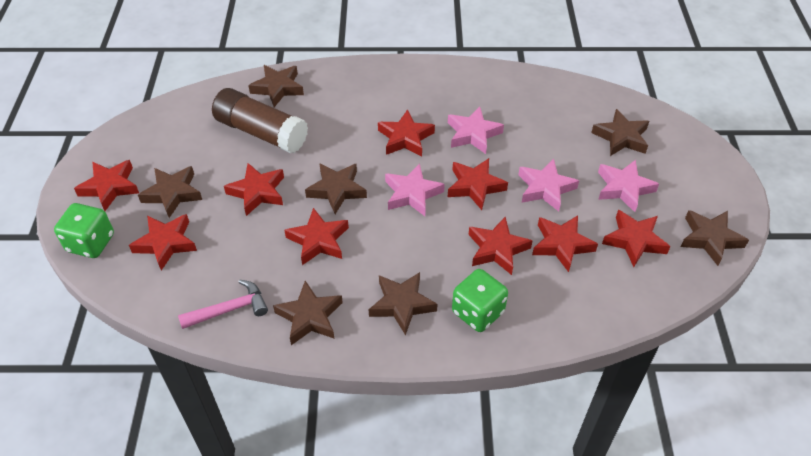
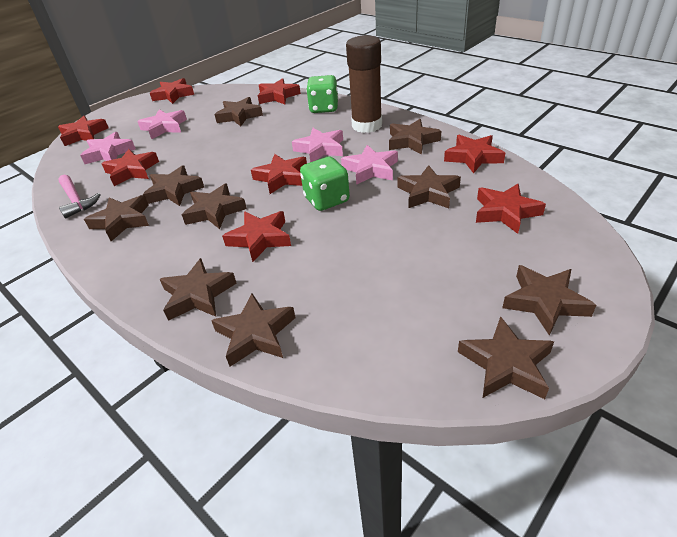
brown star: [138,166,202,218] [248,65,304,107] [273,281,343,345] [305,163,367,214] [369,272,437,335] [591,109,649,156] [681,210,749,266] = 7 -> [84,195,149,241] [143,165,204,206] [160,258,237,321] [182,184,247,229] [211,293,296,367] [214,97,263,126] [389,119,441,155] [398,165,461,208] [458,316,554,399] [502,265,596,336] = 10
red star: [74,160,139,211] [129,214,197,270] [224,163,284,216] [284,208,349,265] [378,109,435,156] [448,158,508,210] [468,217,533,275] [532,215,598,272] [602,210,671,267] = 9 -> [58,116,109,146] [101,149,159,186] [150,78,194,104] [222,211,291,262] [251,154,307,194] [258,78,301,104] [444,135,505,174] [476,184,546,234] = 8

